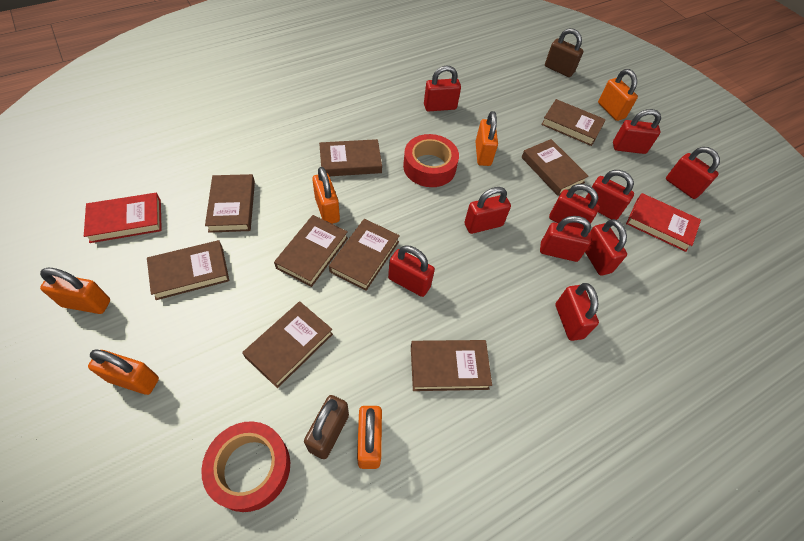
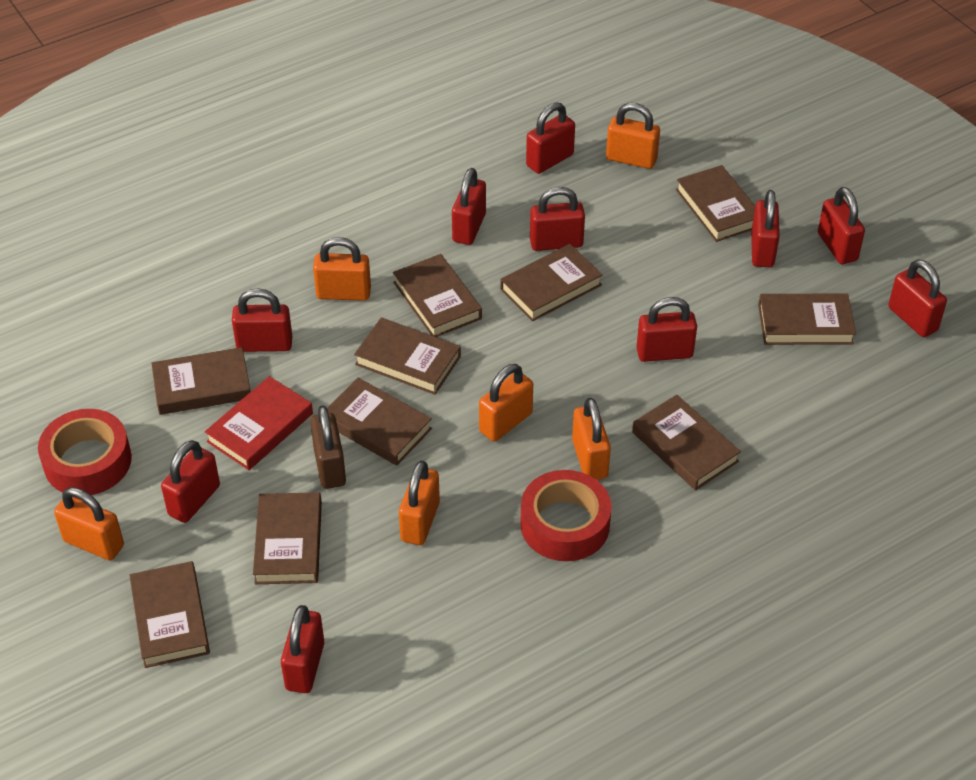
brown book: [147,240,229,300] [205,174,255,233] [242,301,333,388] [274,215,348,287] [319,139,382,176] [329,219,400,291] [411,340,492,391] [521,139,589,196] [541,99,606,146] = 9 -> [129,561,210,668] [151,347,251,415] [253,492,322,584] [327,378,432,466] [354,317,461,395] [393,254,482,337] [500,244,603,321] [632,395,741,490] [676,165,755,242] [758,293,856,345] = 10
brown padlock: [304,395,349,459] [545,28,583,77] = 2 -> [310,405,346,489] = 1
red book: [84,193,162,243] [626,193,701,252] = 2 -> [205,376,313,470] = 1

